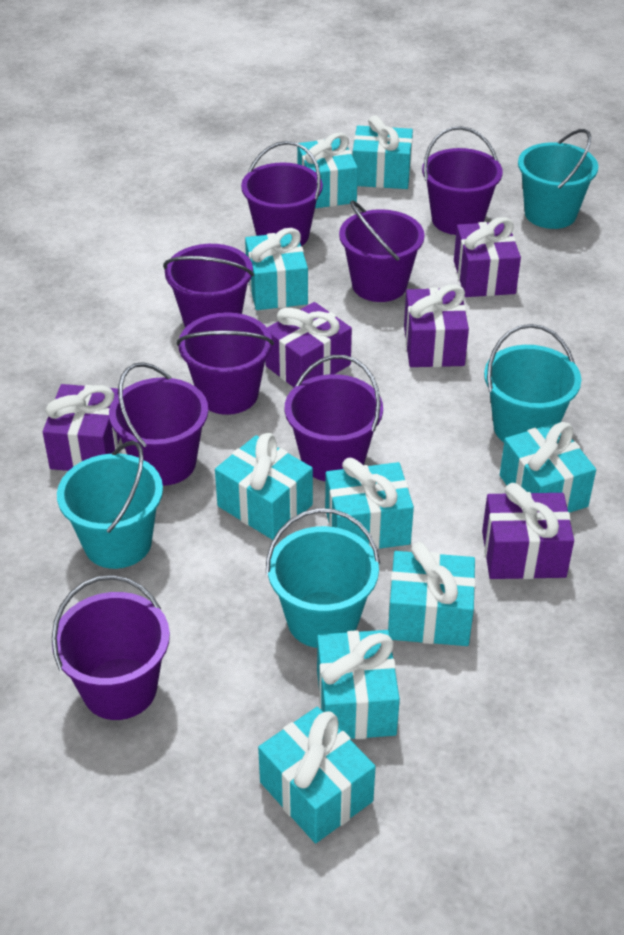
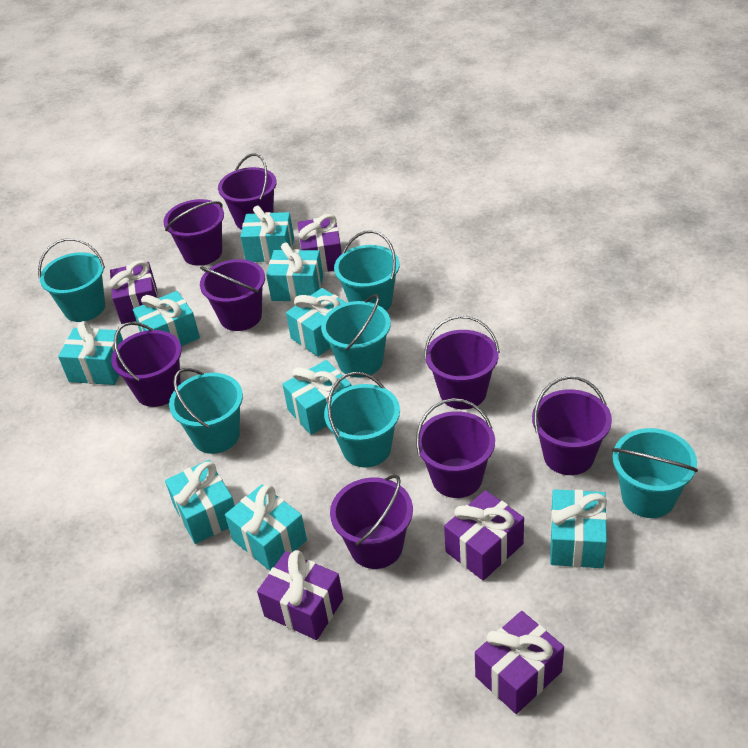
turquoise bucket: [57,441,163,569] [266,508,380,648] [484,324,581,442] [518,129,598,229] = 4 -> [38,238,105,322] [169,368,243,454] [321,294,391,378] [324,372,400,467] [334,230,400,311] [612,428,698,518] = 6

